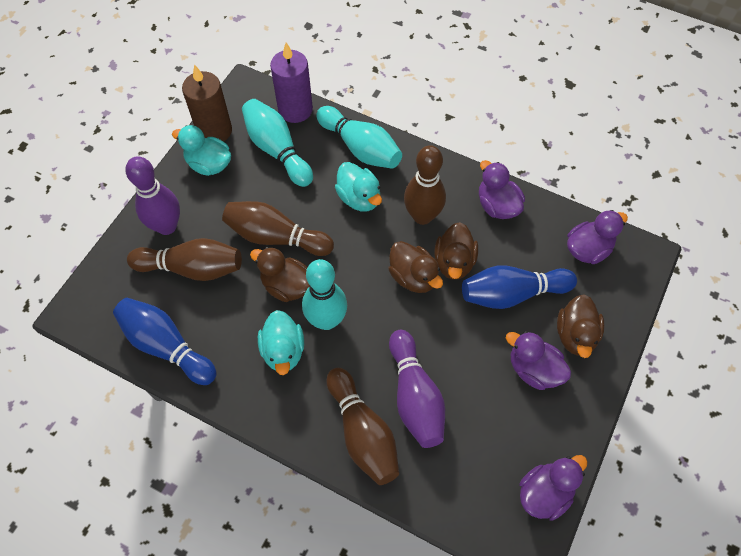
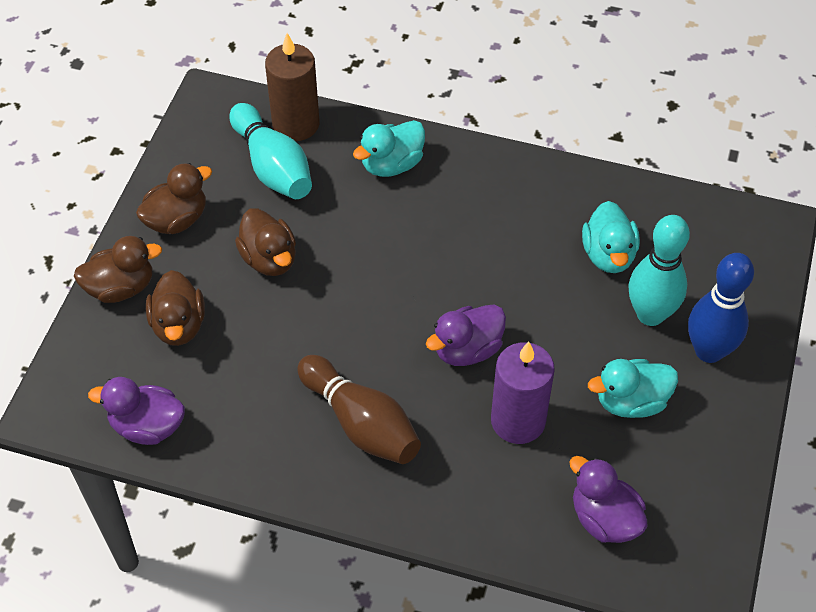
blue bowling pin: [113,298,217,385] [462,265,577,309] = 2 -> [688,253,754,363] = 1
brown bowling pin: [127,238,242,281] [222,201,334,256] [326,368,399,485] [404,145,446,225] = 4 -> [297,355,421,464] = 1
purple bowling pin: [125,156,180,235] [389,330,445,448] = 2 -> none = 0
purple duck: [479,160,525,219] [506,331,571,390] [520,455,588,521] [567,210,628,264] = 4 -> [88,377,185,445] [426,304,506,366] [569,456,648,543] = 3
turquoise bowling pin: [242,99,313,187] [302,259,347,330] [316,106,402,169] = 3 -> [229,103,312,199] [628,215,690,326] = 2

